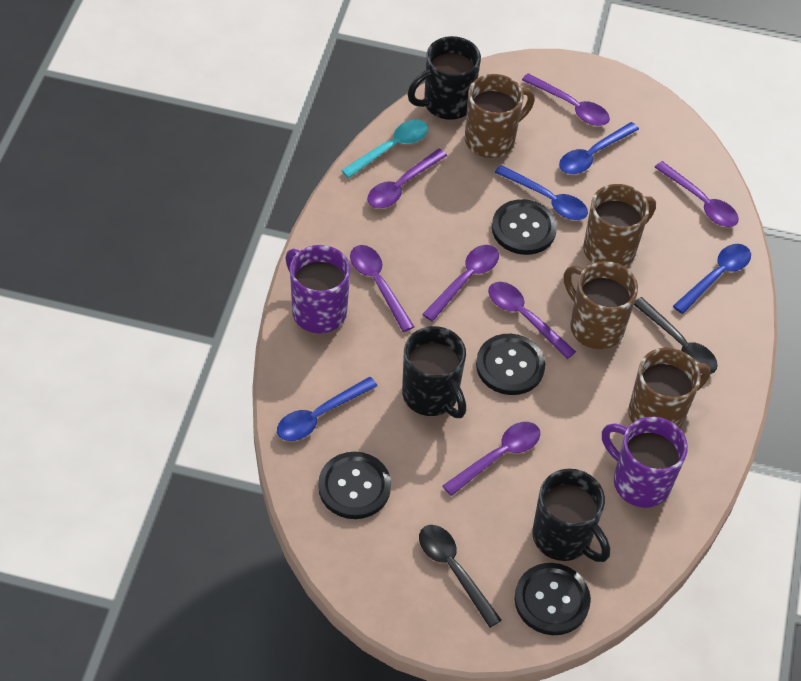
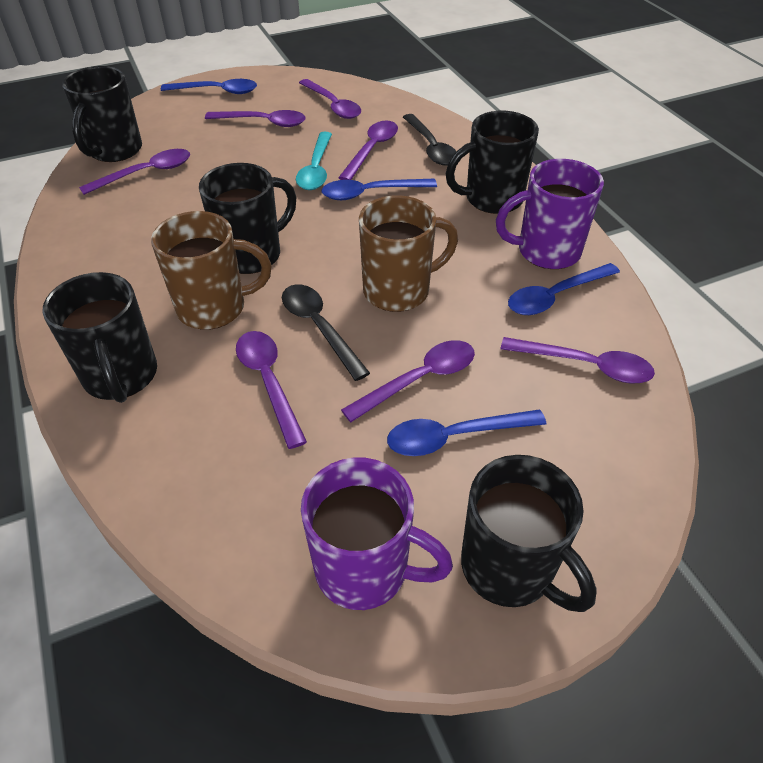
black button: [318,452,391,519] [476,334,545,395] [492,199,557,255] [514,563,591,635] = 4 -> none = 0
black mug: [402,326,466,418] [408,36,481,120] [532,469,610,562] = 3 -> [42,272,157,403] [62,66,142,162] [199,163,296,274] [446,111,539,214] [461,455,597,612] = 5
brown mug: [465,74,535,158] [564,261,638,349] [583,184,656,267] [628,348,711,428] = 4 -> [151,211,271,330] [359,195,458,312] = 2

